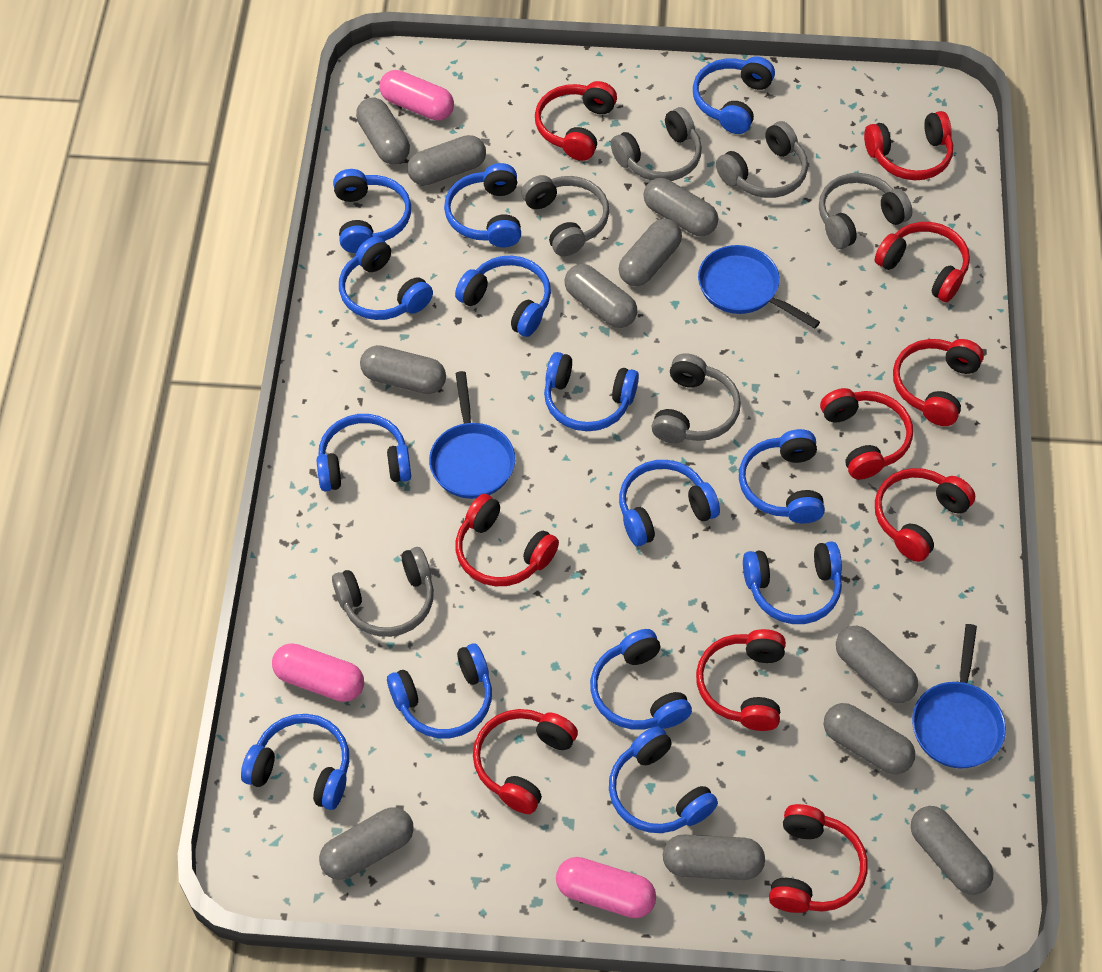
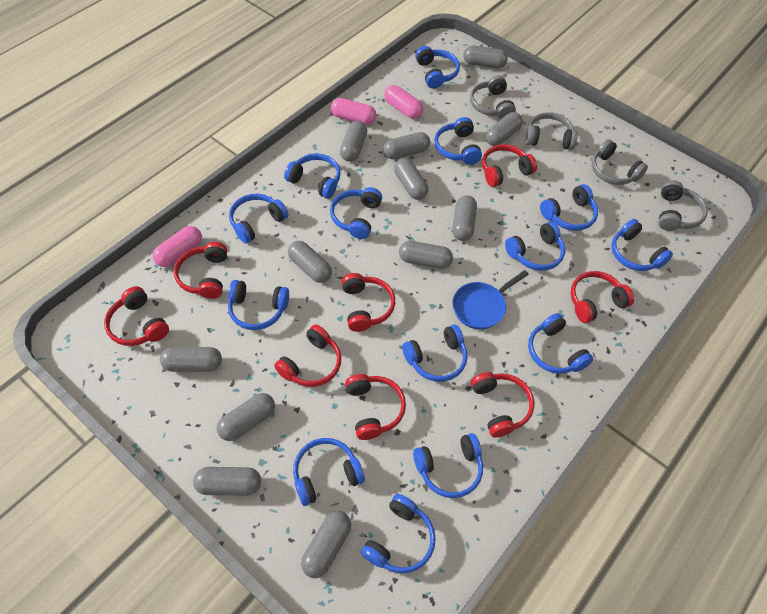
blue pan: [429,371,515,499] [698,245,820,328] [912,624,1006,768] = 3 -> [452,270,529,329] = 1
grey capsule: [319,807,414,880] [356,98,410,164] [360,345,446,394] [407,135,486,185] [565,264,637,328] [619,219,682,286] [643,178,718,236] [663,834,765,880] [824,703,915,774] [836,626,918,703] [911,806,994,895] = 11 -> [160,347,222,372] [193,467,261,496] [216,393,275,441] [288,241,332,283] [301,511,351,578] [340,121,367,162] [383,132,430,159] [394,158,429,200] [399,241,453,269] [452,195,477,241] [464,46,508,68] [486,112,523,146] = 12
grey headphones: [332,547,434,637] [521,175,609,257] [611,107,702,181] [651,353,741,443] [716,121,808,198] [819,173,912,249] = 6 -> [470,75,516,119] [526,112,578,150] [592,139,648,185] [659,180,708,231] = 4
red headphones: [456,494,559,586] [473,709,578,814] [535,81,617,161] [696,629,786,731] [769,804,868,913] [820,388,913,480] [864,111,953,180] [874,222,970,302] [875,468,975,562] [893,339,984,426] = 10 -> [104,286,169,346] [174,242,227,299] [274,324,341,387] [342,273,395,332] [345,374,406,440] [471,372,534,437] [482,144,537,187] [571,271,634,323] = 8

